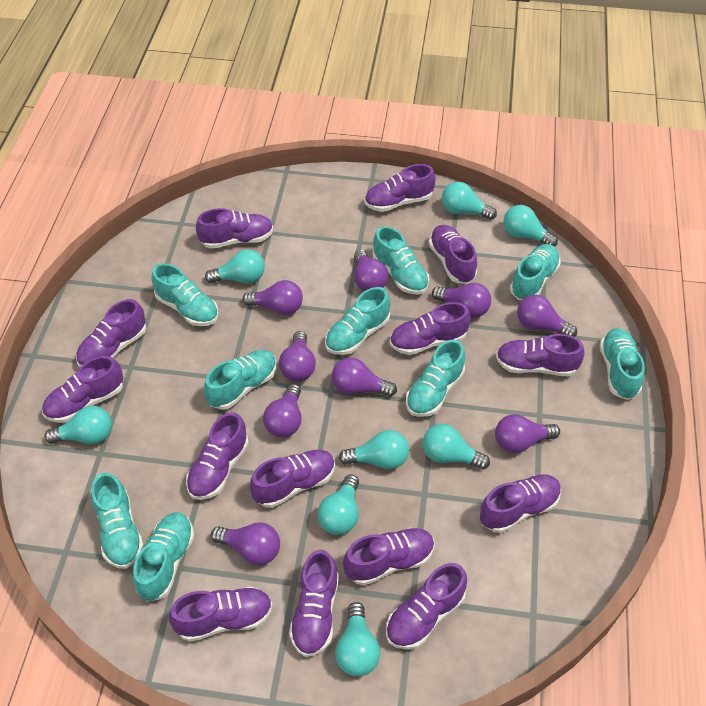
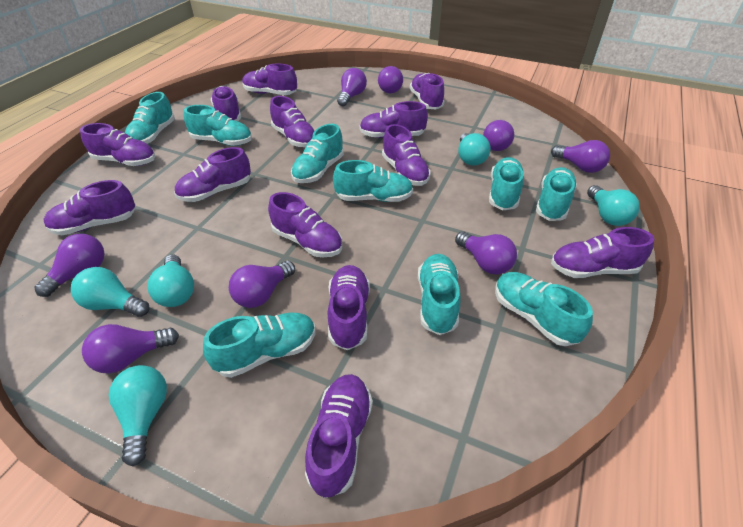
purple light bulb: [211,523,280,565] [242,280,303,315] [263,384,302,438] [279,331,316,382] [332,358,397,397] [354,249,388,291] [432,283,491,318] [495,414,560,453] [517,295,577,337] = 9 -> [34,234,105,297] [82,324,179,374] [229,261,295,308] [337,68,367,107] [378,66,403,93] [455,232,517,275] [483,120,514,151] [551,140,610,173] = 8
purple shoe: [42,356,123,423] [76,299,146,367] [169,586,273,642] [186,412,249,500] [196,208,274,249] [250,450,335,508] [289,550,339,657] [343,528,434,586] [364,164,436,212] [386,563,467,650] [390,302,471,355] [429,225,477,284] [480,474,561,533] [496,334,585,376] = 14 -> [43,180,136,235] [80,123,155,166] [174,147,251,202] [211,86,241,121] [242,64,297,95] [268,192,342,257] [270,96,314,147] [305,374,373,498] [327,265,370,350] [359,101,428,138] [382,124,431,186] [410,73,444,110] [551,227,654,278] = 13
turquoise light bulb: [44,406,112,444] [205,249,265,284] [318,474,359,535] [335,602,380,677] [339,430,409,469] [423,424,490,470] [442,182,497,220] [504,205,558,247] = 8 -> [71,267,149,317] [109,365,167,466] [148,254,194,307] [458,133,490,165] [587,185,640,226] = 5

